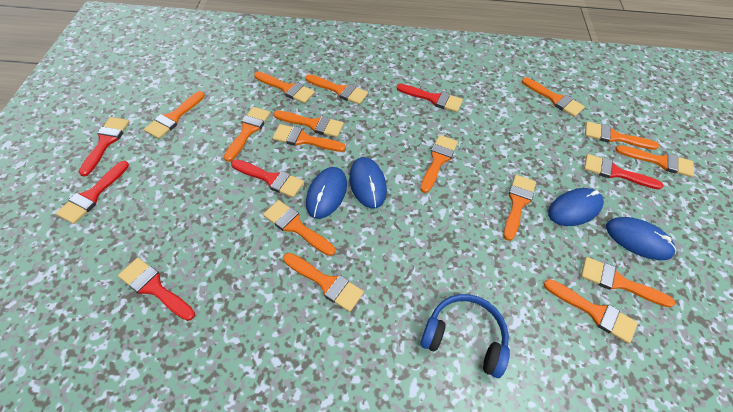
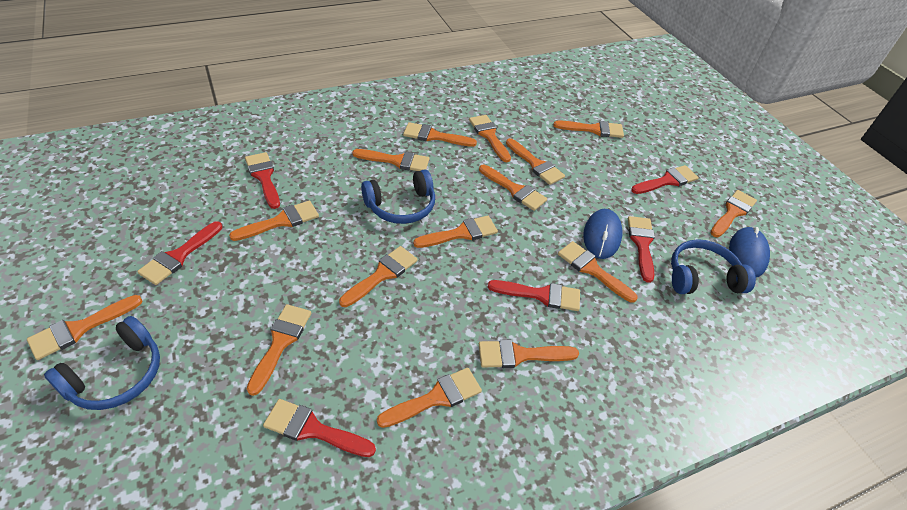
blue headphones: [420,294,510,378] = 1 -> [44,316,160,410] [361,169,435,224] [671,239,756,294] = 3
blue mouse: [306,167,347,219] [349,157,387,209] [548,188,604,226] [606,217,676,260] = 4 -> [583,209,622,259] [729,227,770,277] = 2

